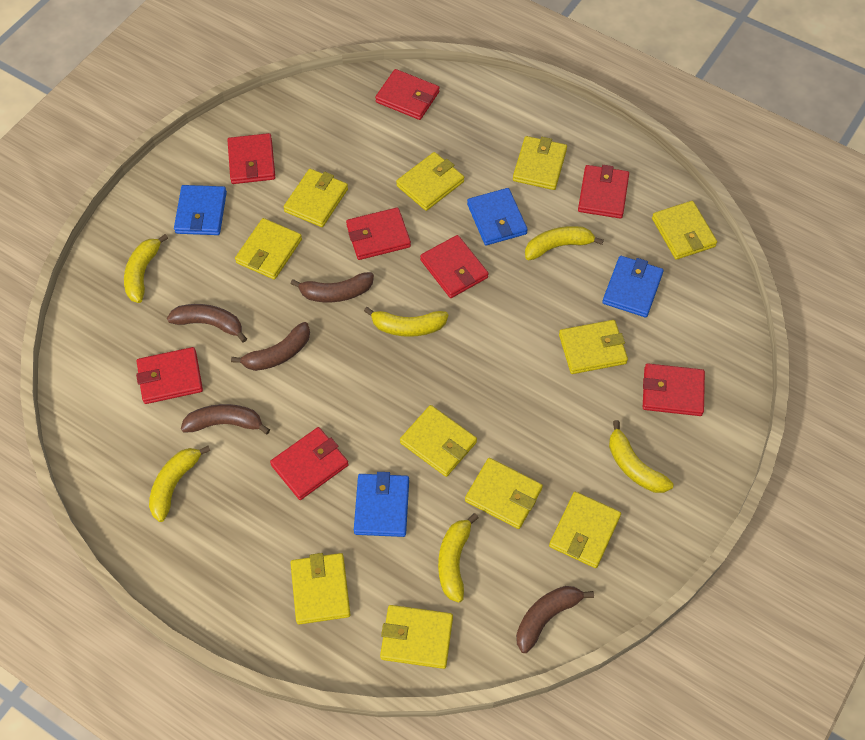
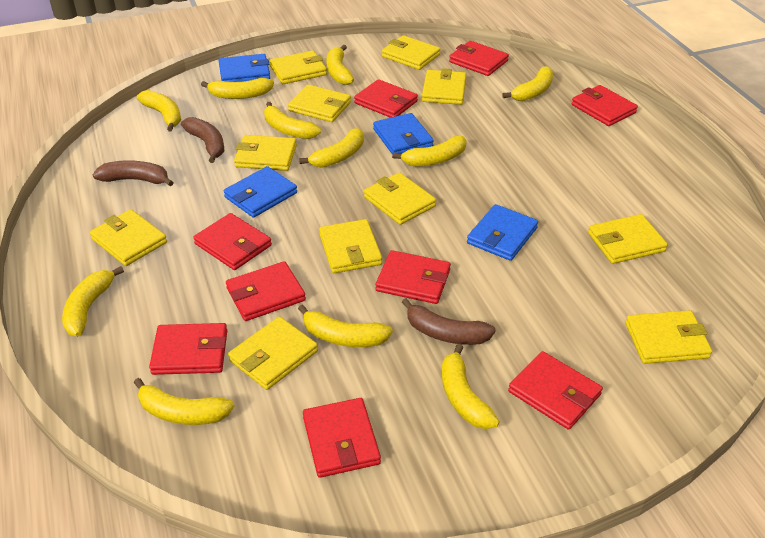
brown banana: [167,304,247,343] [181,404,270,434] [231,322,310,371] [291,272,374,302] [516,586,594,653] = 5 -> [93,160,174,186] [181,117,224,163] [402,298,496,345] = 3
red wallet: [136,347,203,404] [227,133,275,184] [270,427,349,500] [346,207,411,260] [375,69,440,120] [420,235,489,298] [578,165,629,219] [643,363,705,416] = 8 -> [149,323,227,375] [193,213,272,270] [226,261,306,321] [303,398,381,478] [354,79,418,118] [375,250,451,304] [449,41,509,76] [508,351,603,430] [572,85,638,126] = 9
yellow banana: [124,234,168,303] [149,446,210,522] [364,307,448,337] [438,513,478,603] [525,226,604,260] [609,420,674,493] = 6 -> [62,266,124,336] [134,378,234,425] [137,90,181,131] [201,78,274,99] [264,102,321,139] [298,305,393,347] [299,128,364,168] [326,45,354,85] [392,136,467,166] [442,344,500,429] [502,66,553,101] = 11

